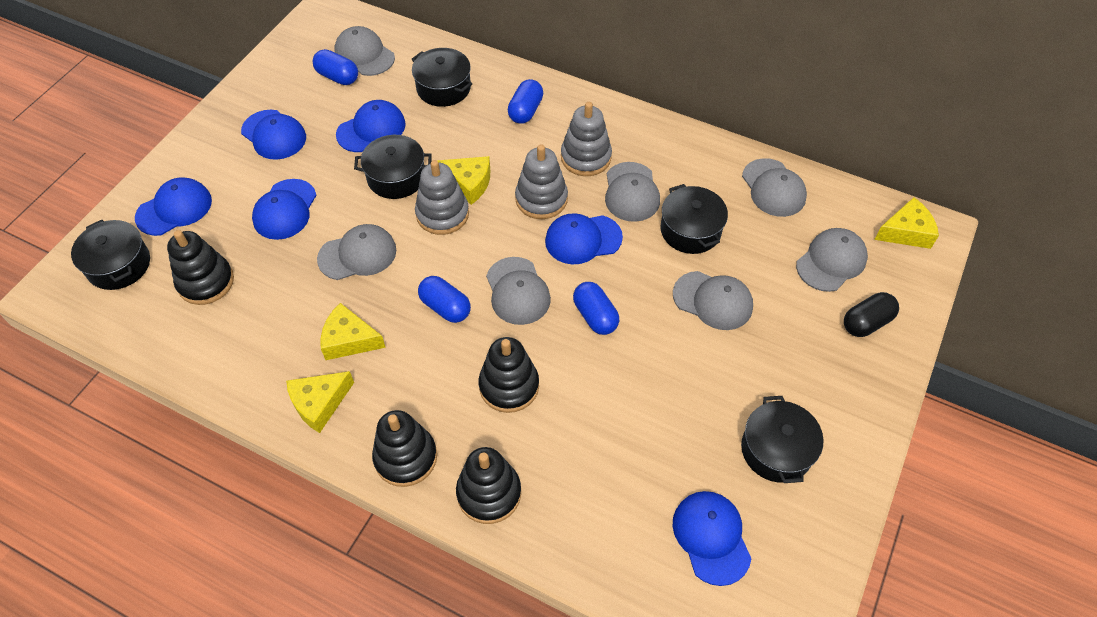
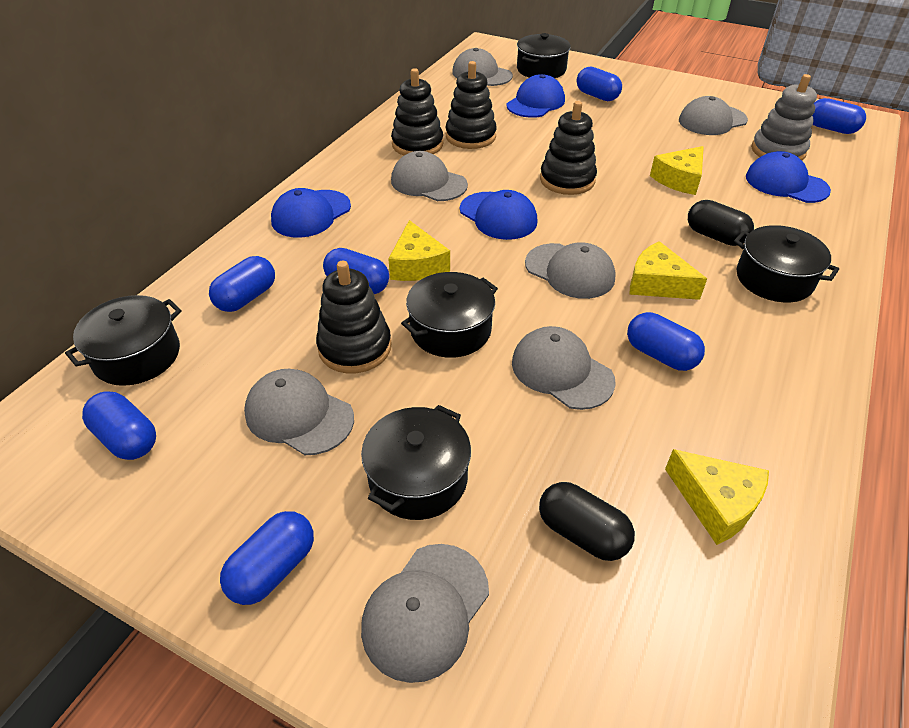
black capsule: [844,292,899,337] = 1 -> [539,482,635,561] [688,200,754,246] = 2
blue cap: [135,178,212,236] [241,110,306,160] [252,179,317,240] [336,100,406,152] [545,213,623,264] [673,491,752,586] = 6 -> [271,188,351,238] [460,190,538,240] [506,74,565,118] [746,151,831,203] = 4
blue capsule: [313,49,358,85] [418,276,471,323] [508,79,543,124] [573,282,619,335] = 4 -> [82,391,156,460] [209,256,275,312] [220,511,314,605] [323,248,389,294] [577,66,622,101] [627,312,705,371] [812,98,866,134] = 7
grey stacking toy: [415,160,469,235] [515,144,568,219] [561,102,612,176] = 3 -> [751,74,817,160] = 1

